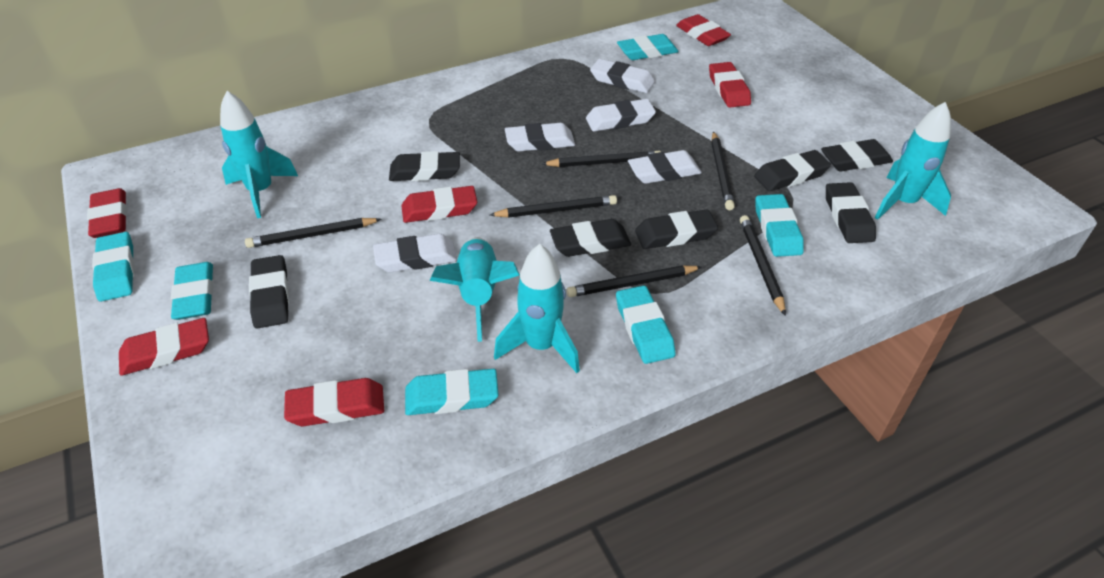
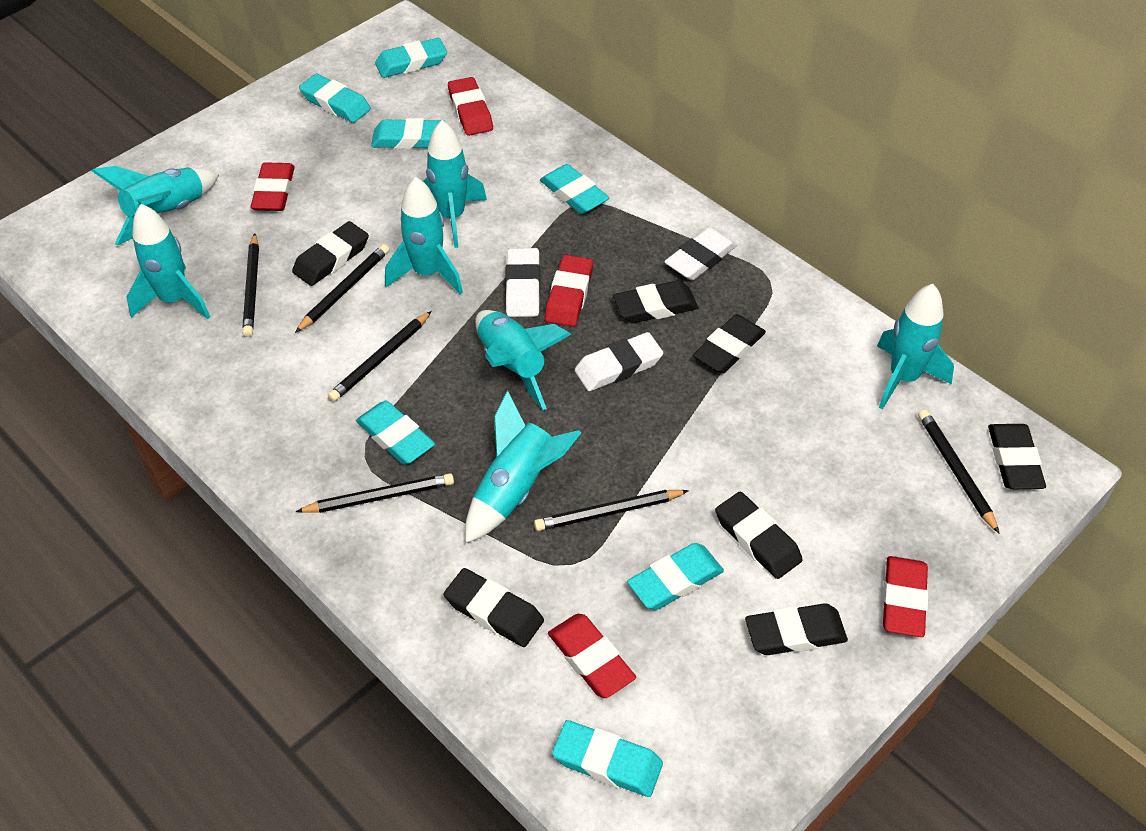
red eraser: [87,188,127,238] [119,318,209,376] [284,378,384,427] [401,186,477,223] [676,14,731,46] [709,62,751,108] = 6 -> [251,162,295,211] [448,77,493,136] [545,255,593,327] [548,614,636,698] [883,556,928,637] = 5
turquoise eraser: [92,232,134,302] [171,262,214,320] [405,369,499,415] [616,285,676,364] [617,34,679,60] [755,194,804,257] = 6 -> [299,74,371,123] [356,401,435,465] [371,118,445,149] [375,38,447,78] [540,164,610,214] [552,720,663,797] [627,543,724,610] = 7
turquoise rocket: [220,91,298,218] [429,237,520,342] [494,244,580,373] [875,102,951,220] = 4 -> [92,166,219,245] [127,204,210,319] [385,177,463,295] [423,120,487,248] [465,391,581,543] [475,310,571,410] [877,284,954,409] = 7
white eraser: [373,234,457,272] [505,123,575,152] [586,99,656,132] [590,59,655,93] [628,150,702,184] = 5 -> [505,248,540,317] [575,332,663,391] [664,227,737,280] = 3

